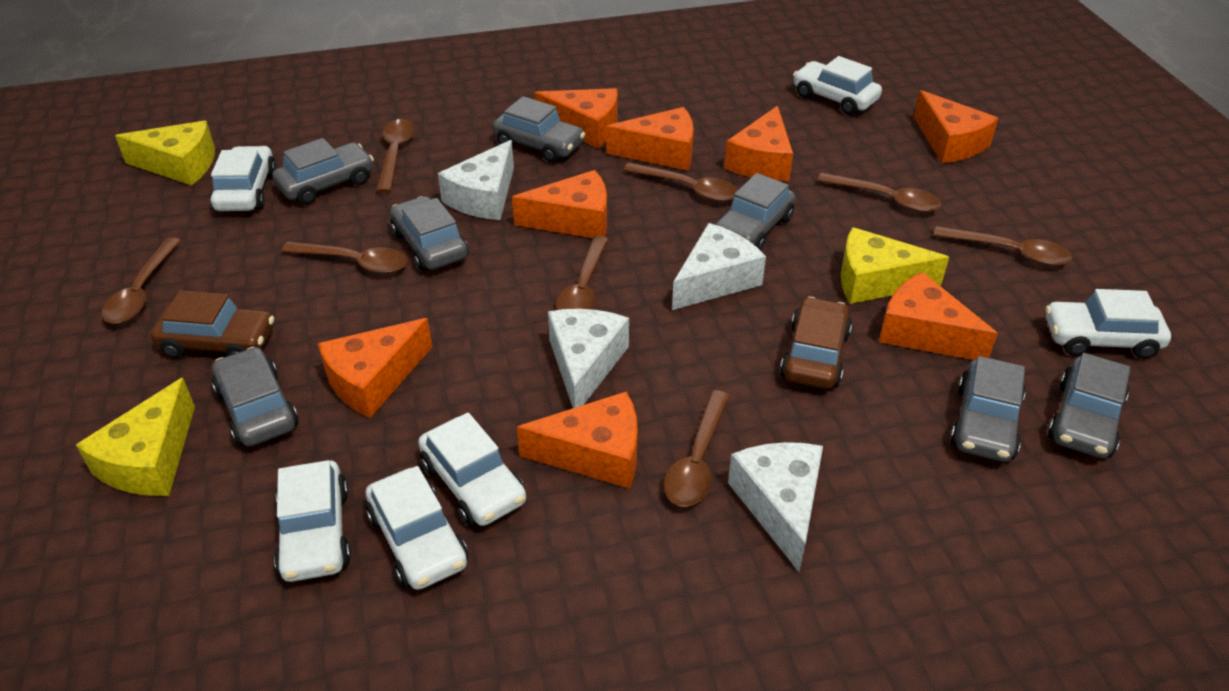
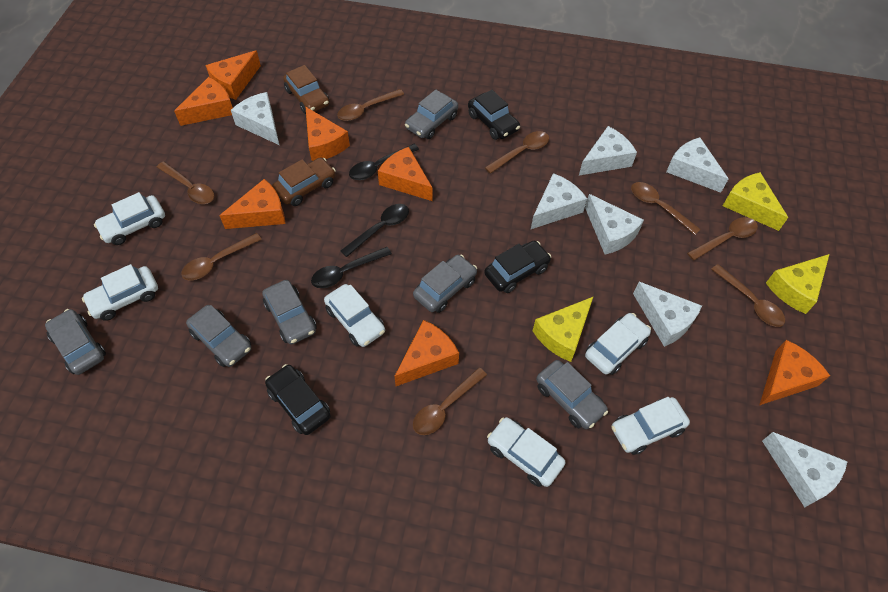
black car: none = 0 -> [265,364,331,435] [468,90,520,140] [484,241,551,293] = 3
black spoon: none = 0 -> [311,247,392,288] [341,204,409,257] [349,144,419,180] = 3
grey car: [212,347,298,446] [272,138,374,205] [390,196,469,271] [493,96,586,163] [715,173,795,251] [950,356,1026,462] [1048,353,1131,458] = 7 -> [45,309,106,375] [186,305,251,367] [262,280,317,345] [405,90,458,139] [413,254,477,313] [536,360,608,429] = 6
orange cheese: [318,318,432,418] [512,170,607,238] [517,391,638,489] [534,88,617,148] [606,107,694,170] [724,106,793,181] [879,272,998,360] [913,90,998,163] = 8 -> [174,77,233,126] [205,50,261,100] [219,179,286,229] [306,107,350,161] [378,147,432,201] [395,320,459,386] [760,340,830,405] = 7
white cheese: [438,140,514,220] [548,309,629,408] [672,223,766,310] [728,442,823,572] = 4 -> [231,92,279,145] [531,173,587,229] [579,126,637,175] [585,194,644,254] [633,282,702,347] [666,137,729,193] [762,432,848,507] = 7

